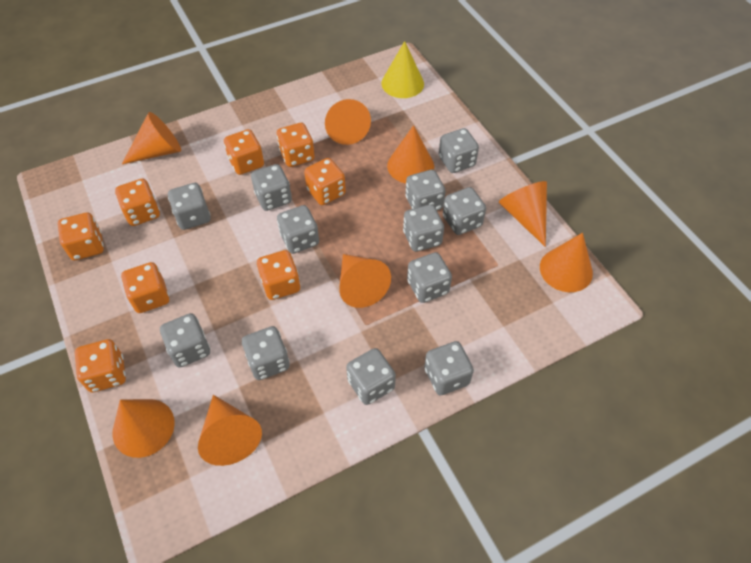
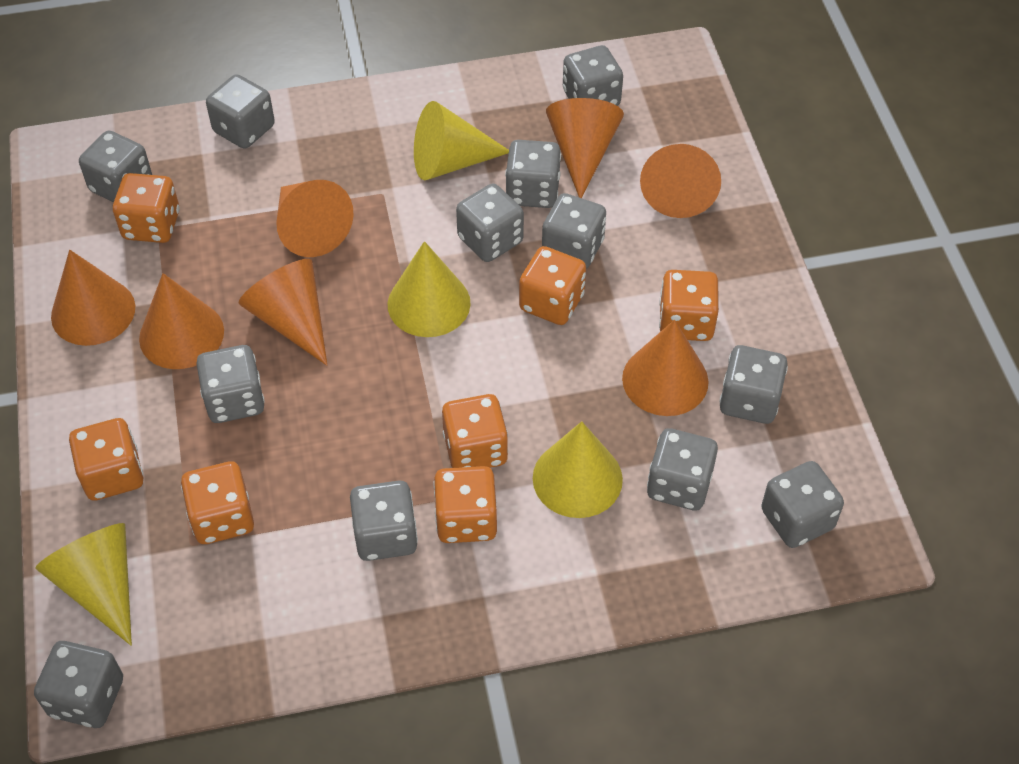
orange cone: [113,399,175,458] [122,112,181,164] [198,395,262,466] [325,99,371,145] [339,254,391,308] [387,125,434,183] [499,181,547,247] [540,233,593,292] = 8 -> [51,250,135,346] [139,273,224,369] [239,259,327,366] [276,180,354,257] [546,98,624,198] [622,320,708,416] [640,144,721,218] = 7
orange dice: [58,212,104,260] [75,339,126,392] [115,179,160,226] [121,262,169,313] [224,129,264,175] [257,250,300,300] [277,123,315,167] [304,158,346,205] = 8 -> [69,418,144,501] [113,173,180,243] [181,461,254,544] [433,466,497,543] [442,394,508,468] [519,246,586,325] [659,270,719,341] = 7
yellow cone: [382,41,424,98] = 1 -> [36,523,132,645] [388,241,471,337] [414,101,509,180] [533,421,623,518] = 4

